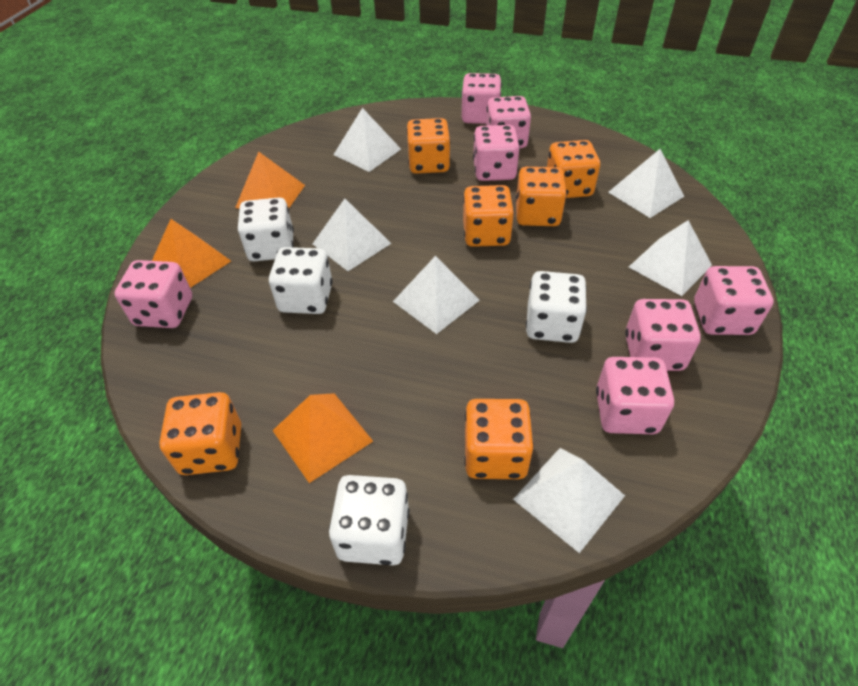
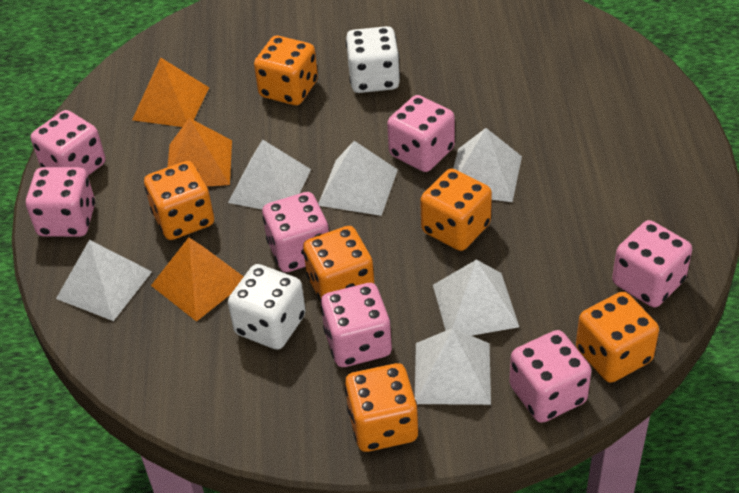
white dice: [238,198,294,262] [269,247,332,314] [329,475,409,565] [526,271,587,343] = 4 -> [228,264,306,350] [346,26,400,93] = 2

